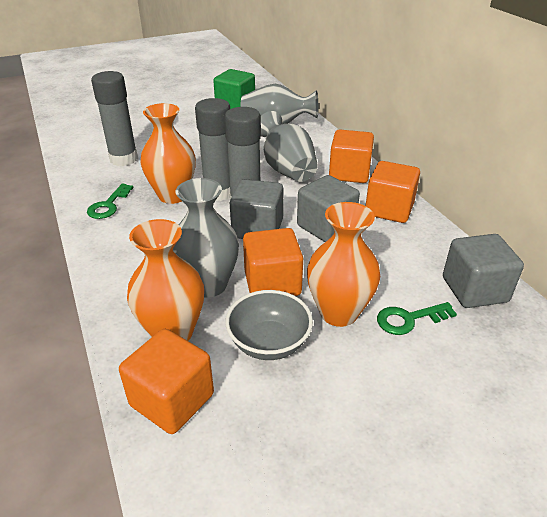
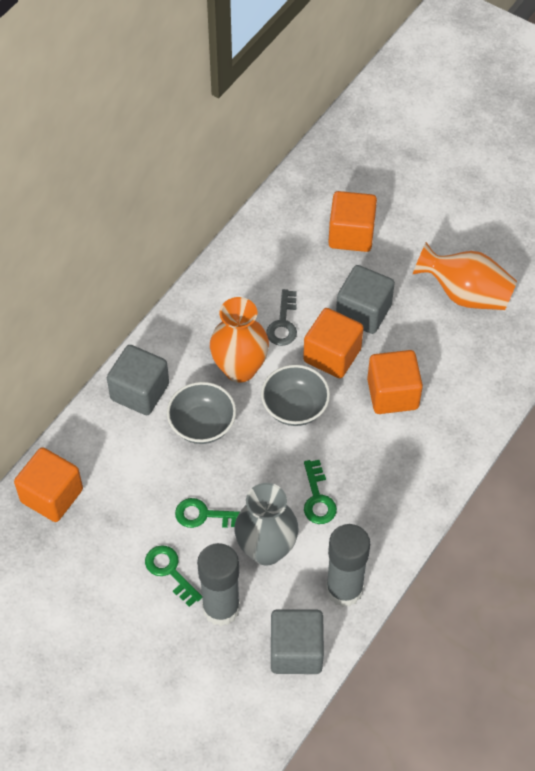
green cube: [213,69,255,109] = 1 -> none = 0
green key: [87,183,134,219] [377,302,457,335] = 2 -> [145,545,202,607] [175,498,240,528] [304,460,337,524] = 3
grey bowl: [225,290,313,360] = 1 -> [167,382,236,444] [261,365,330,426] = 2
grey glue stick: [91,71,138,166] [195,98,230,201] [224,107,261,200] = 3 -> [197,543,240,626] [326,524,370,607] = 2
grey key: none = 0 -> [266,289,297,346] = 1
grey vase: [173,178,239,298] [241,84,318,124] [261,111,318,182] = 3 -> [234,483,298,565] = 1
orange vase: [127,219,204,341] [140,103,196,204] [307,202,380,327] = 3 -> [210,297,269,383] [413,242,517,310] = 2

